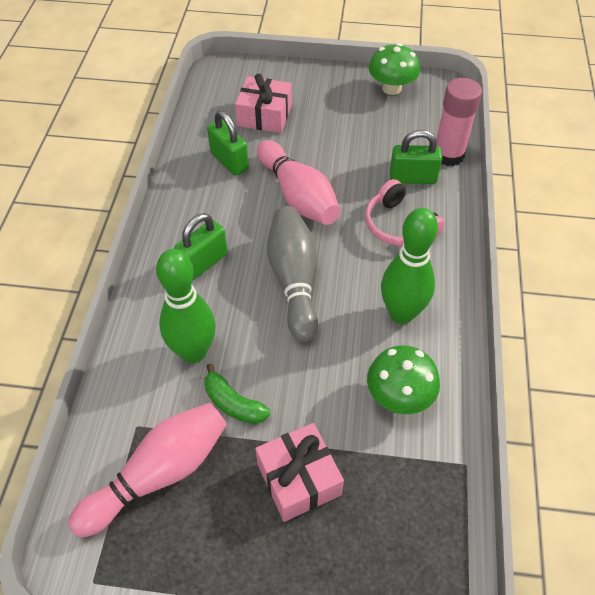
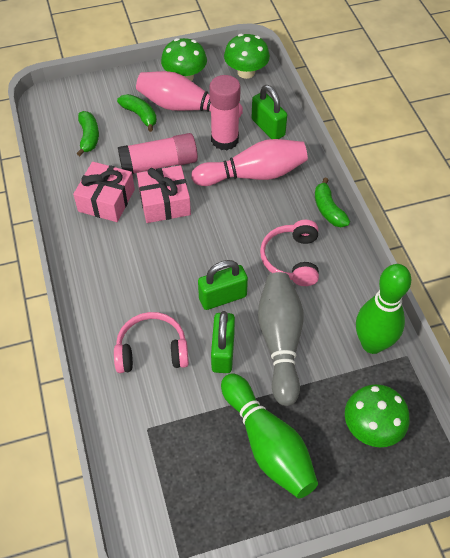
green banana: [204,363,270,424] = 1 -> [77,111,99,156] [117,94,157,132] [315,178,350,227] = 3
green mushroom: [367,345,440,414] [369,43,420,95] = 2 -> [161,38,207,81] [224,34,270,79] [345,384,409,447] = 3
pink glue stick: [436,78,482,166] = 1 -> [118,133,198,174] [209,75,241,150] = 2
pink headphones: [365,179,445,246] = 1 -> [114,312,189,373] [260,220,319,286] = 2

